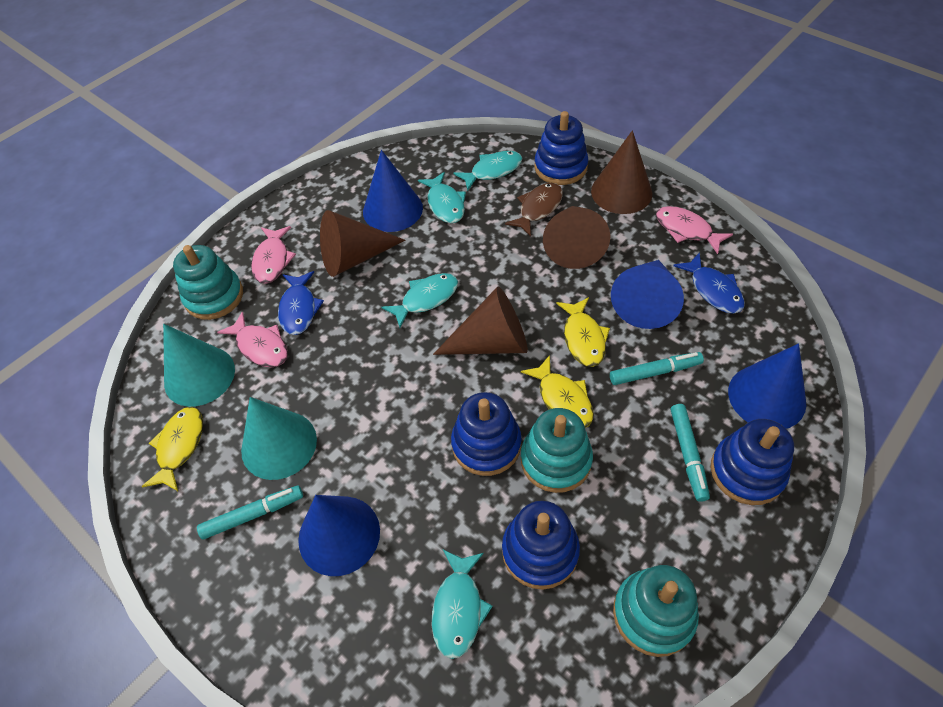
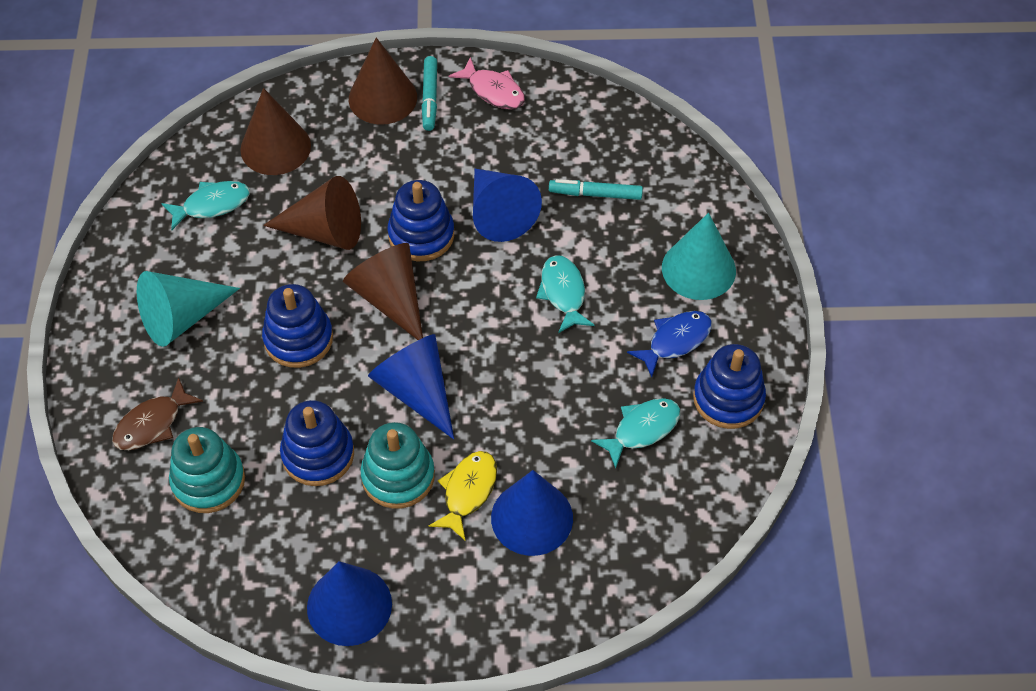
blue fish: [278,271,324,335] [673,252,745,314] = 2 -> [627,311,712,377] = 1
pink fish: [217,311,288,367] [251,226,296,284] [656,206,733,254] = 3 -> [449,57,525,109] = 1
turquoise fish: [382,273,458,328] [418,172,466,223] [432,550,493,659] [454,151,522,191] = 4 -> [161,181,250,230] [536,255,595,333] [591,398,680,469] = 3
turquoise marker: [197,485,303,540] [610,352,704,385] [671,404,710,502] = 3 -> [422,56,437,131] [549,179,643,200] = 2
turquoise stacking toy: [173,245,243,320] [521,408,593,493] [613,565,699,657] = 3 -> [169,427,245,513] [360,422,435,509] = 2
yellow fish: [141,407,203,491] [521,355,594,428] [556,297,610,367] = 3 -> [429,451,497,541] = 1

